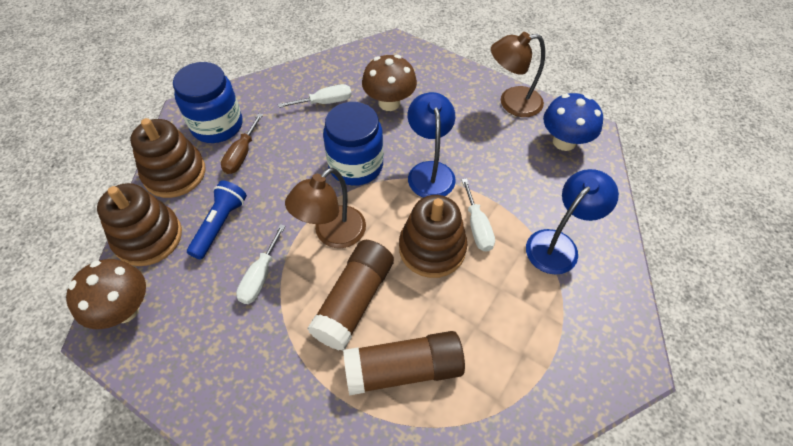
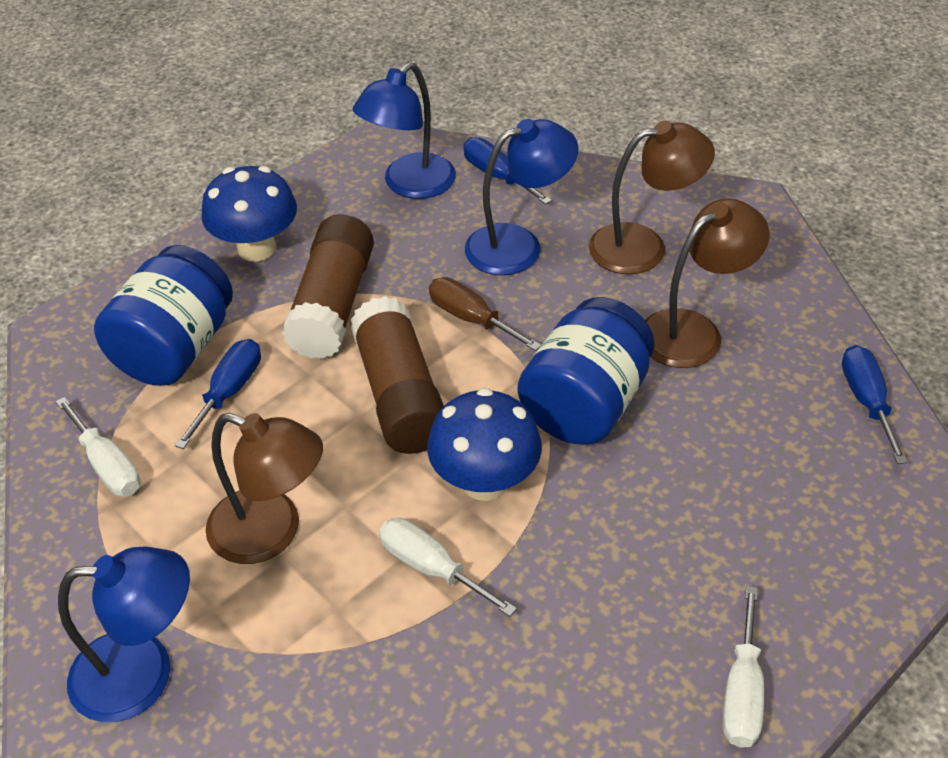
blue flashlight: [187,180,247,260] = 1 -> none = 0
blue lamp: [408,92,456,198] [526,169,619,275] = 2 -> [58,547,190,722] [353,62,456,199] [465,119,579,275] = 3
blue mushroom: [543,93,603,151] = 1 -> [201,166,297,262] [427,388,542,501] = 2
blue screwdriver: none = 0 -> [175,339,261,449] [463,137,552,205] [842,345,908,464] = 3
brown lamp: [285,168,366,248] [491,32,545,117] = 2 -> [206,413,323,564] [589,121,715,275] [645,198,769,368] = 3
brown mushroom: [66,259,146,329] [362,55,417,111] = 2 -> none = 0
brown stacking toy: [97,183,182,266] [130,118,206,198] [399,195,467,278] = 3 -> none = 0

